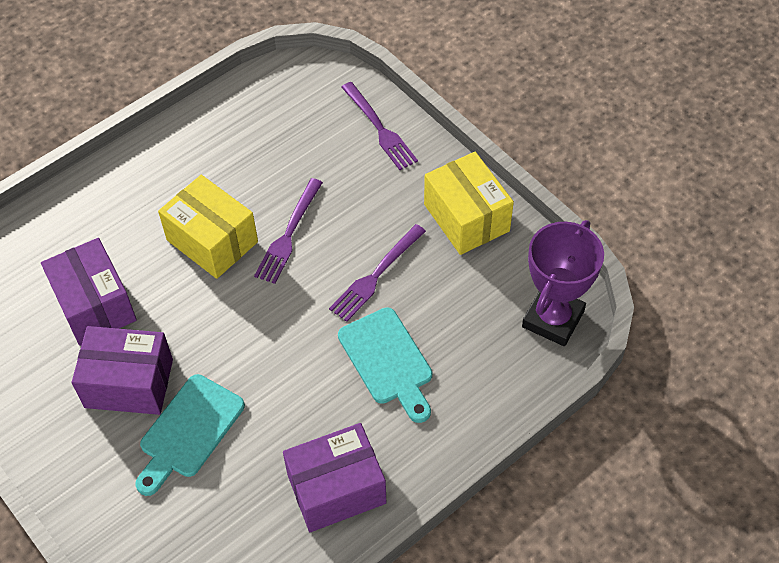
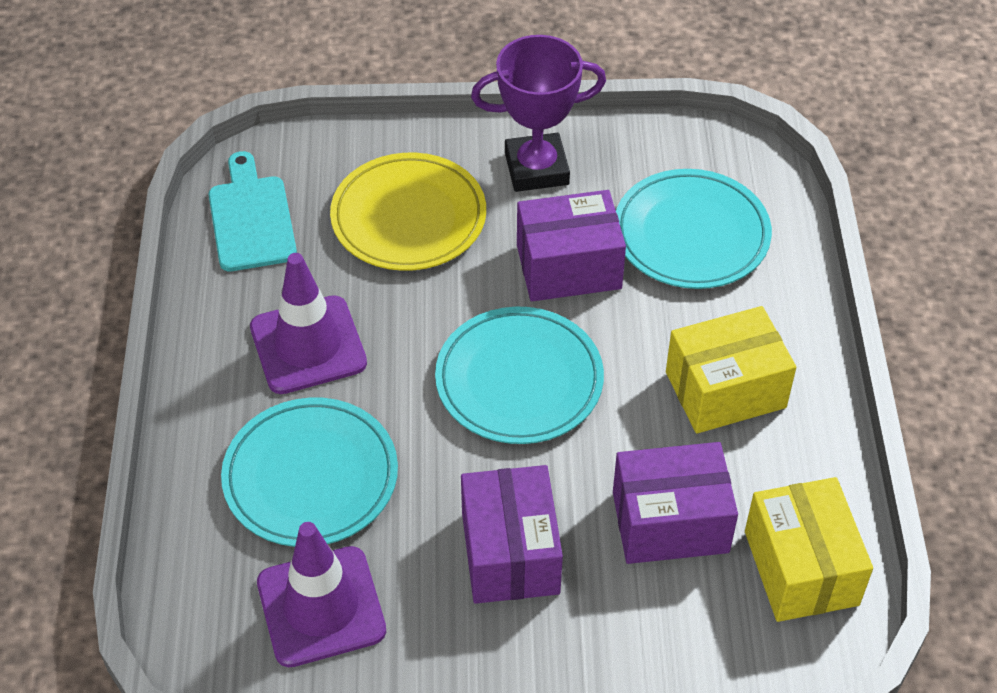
purple fork: [254,178,323,284] [329,224,426,322] [341,82,418,170] = 3 -> none = 0
purple traffic cone: none = 0 -> [250,253,367,394] [257,522,386,667] = 2
turquoise cutting board: [135,374,245,496] [338,307,432,423] = 2 -> [209,151,297,271] = 1
turquoise plate: none = 0 -> [221,398,398,547] [435,307,604,444] [616,169,772,289] = 3
yellow plate: none = 0 -> [330,153,486,271] = 1

